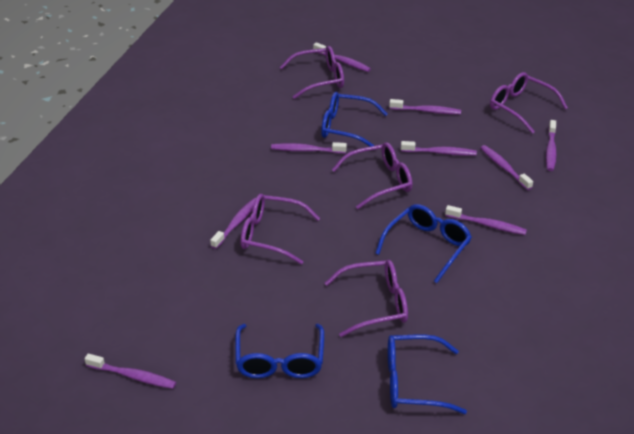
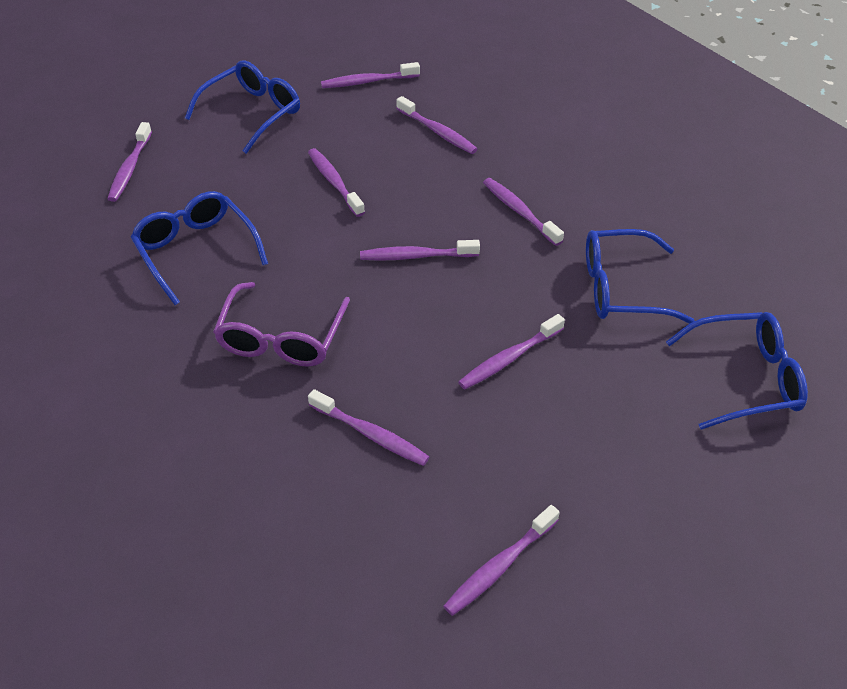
purple glasses: [240,194,320,264] [280,46,344,99] [325,260,408,337] [332,142,412,209] [490,72,568,134] = 5 -> [213,282,350,367] = 1

